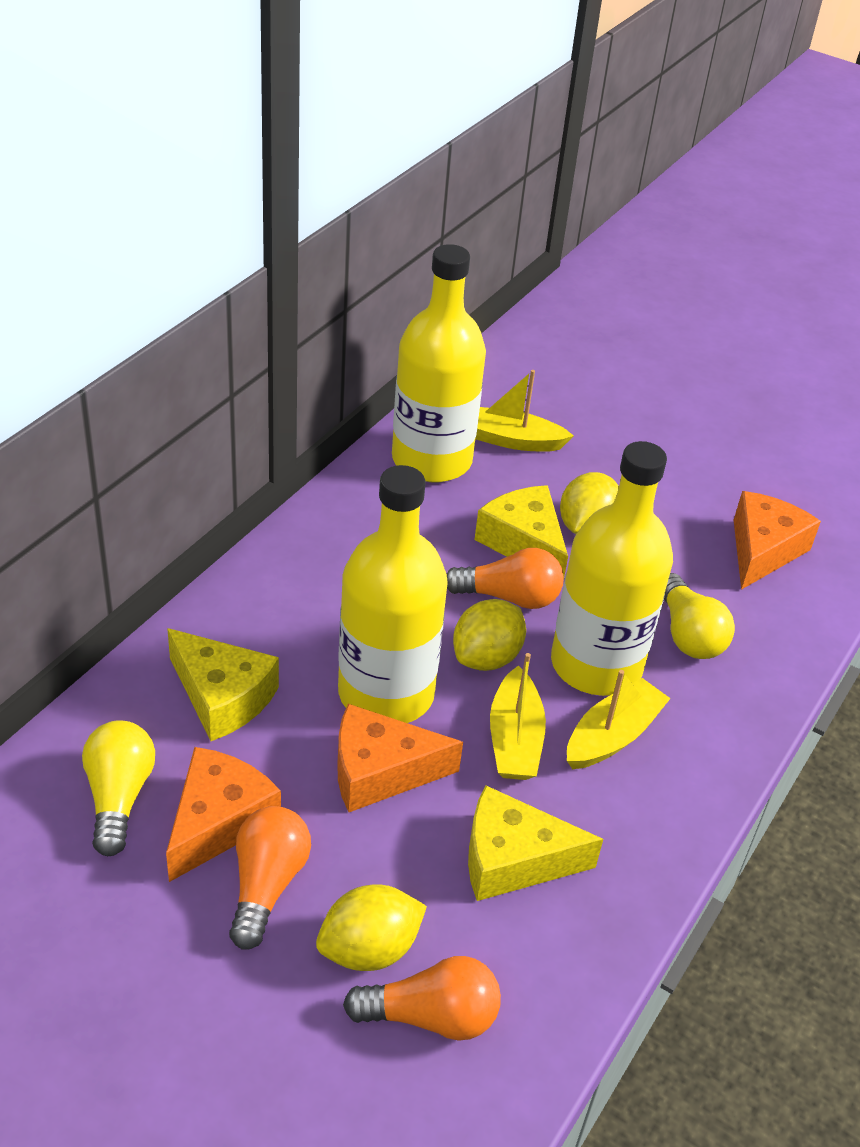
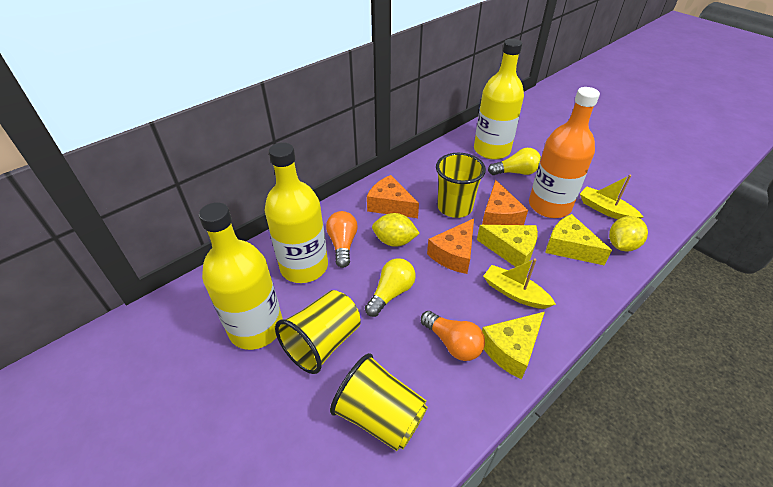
orange bottle: none = 0 -> [529,87,600,218] = 1
orange light bulb: [229,806,311,950] [343,956,501,1041] [446,548,564,609] = 3 -> [326,211,358,268] [421,311,485,361] = 2
yellow boat: [475,370,574,452] [490,653,546,780] [567,670,671,769] = 3 -> [483,258,556,309] [580,175,643,219] = 2
yellow cup: none = 0 -> [275,290,361,374] [330,353,428,451] [436,153,486,218] = 3
yellow lemon: [316,884,427,971] [453,599,526,671] [560,472,619,534] = 3 -> [372,213,420,247] [609,216,648,252] = 2

